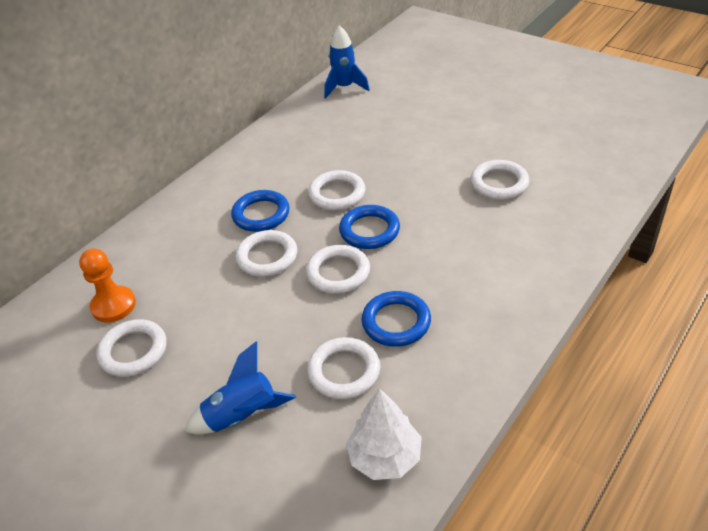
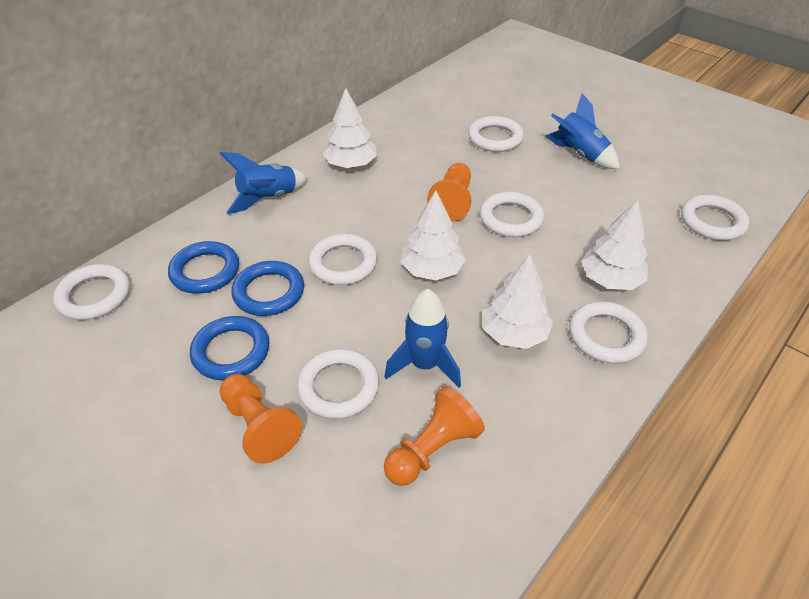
blue rocket: [185,341,296,435] [324,25,370,98] = 2 -> [220,152,308,214] [384,289,461,388] [545,93,619,169] = 3
orange pawn: [79,249,136,323] = 1 -> [220,374,302,464] [384,386,485,486] [427,163,471,222] = 3
white ring: [96,319,167,377] [235,230,297,277] [306,245,370,294] [307,337,380,399] [308,170,365,211] [471,160,529,200] = 6 -> [53,264,130,320] [297,349,379,419] [308,234,377,285] [468,116,524,152] [480,192,544,237] [569,301,648,363] [681,195,750,241] = 7
white tree: [346,388,422,480] = 1 -> [323,88,377,168] [401,191,466,280] [482,254,553,349] [581,200,648,290] = 4

